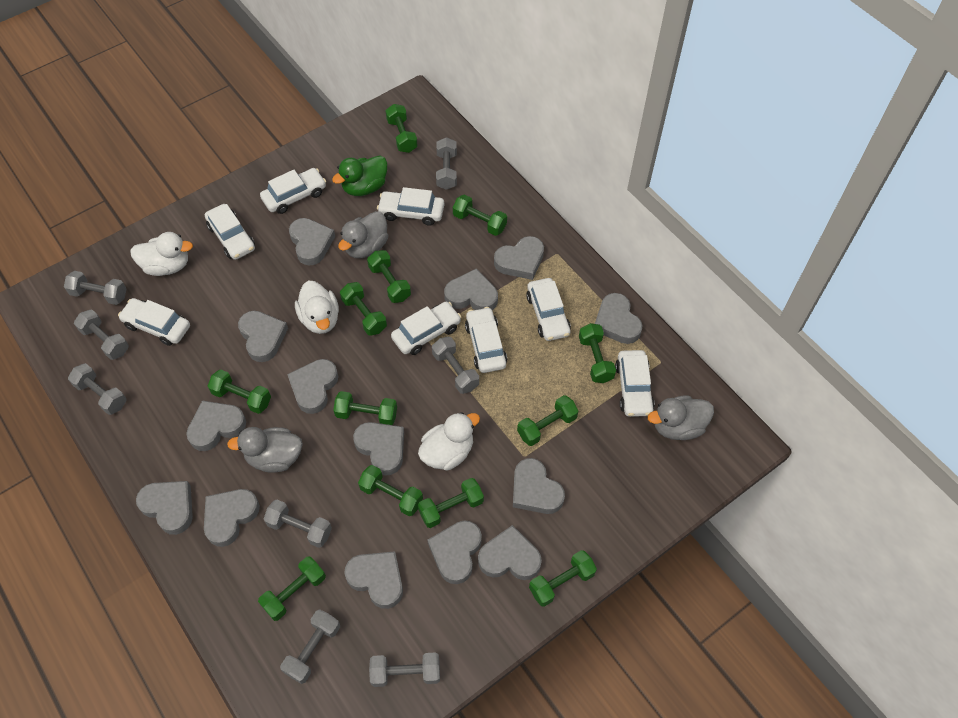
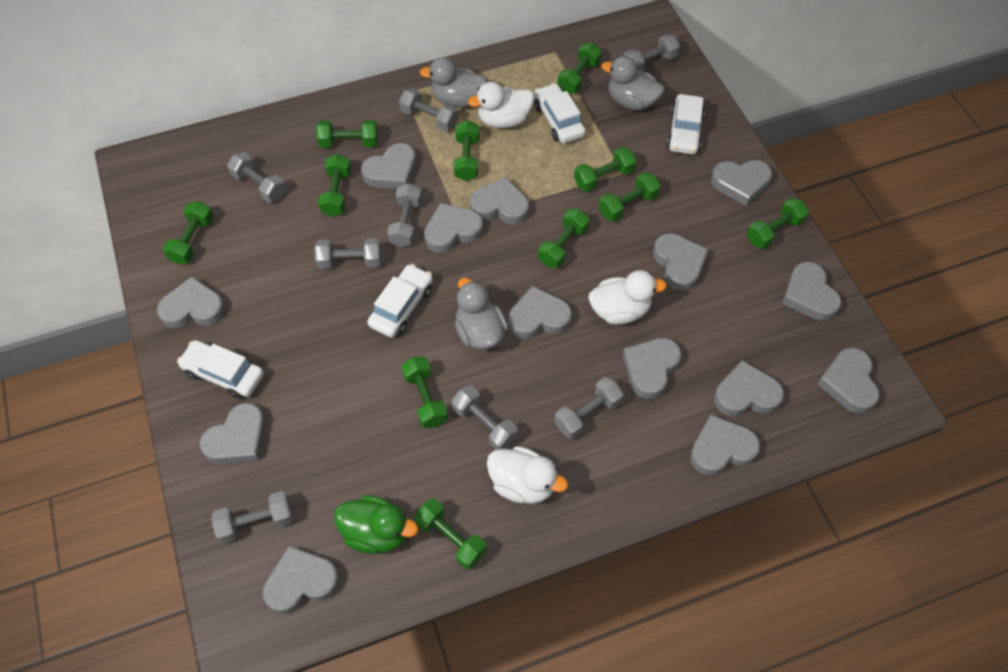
green dumbbell: [208,370,271,414] [258,556,326,621] [333,391,397,425] [340,282,387,336] [358,465,423,516] [367,250,411,303] [385,104,418,153] [418,478,484,528] [453,194,507,236] [517,395,578,446] [529,550,597,607] [579,323,616,383] = 12 -> [163,201,214,264] [316,120,378,148] [318,154,351,217] [401,357,448,428] [414,498,487,569] [454,120,479,181] [538,209,590,268] [557,43,602,94] [574,147,637,192] [599,172,661,222] [747,198,809,249] = 11
white car: [118,298,190,346] [205,204,255,260] [260,168,326,214] [377,187,445,226] [391,302,461,355] [465,307,507,373] [526,278,571,341] [615,350,655,417] = 8 -> [177,340,264,399] [367,264,433,338] [534,83,586,143] [667,94,705,154] = 4

